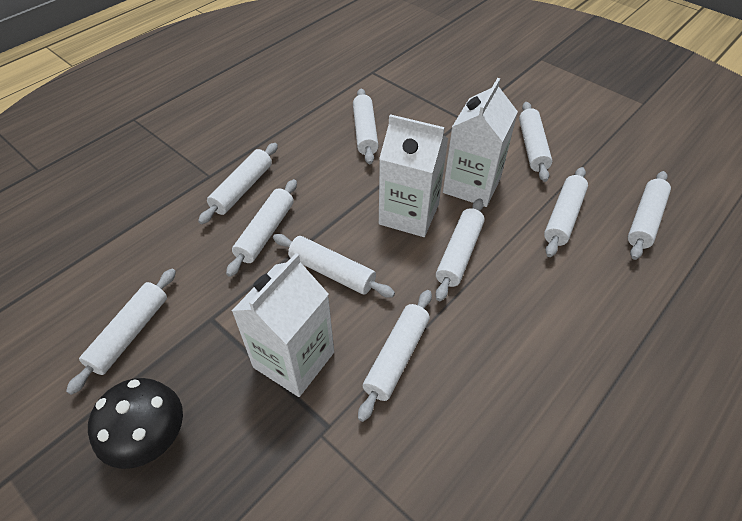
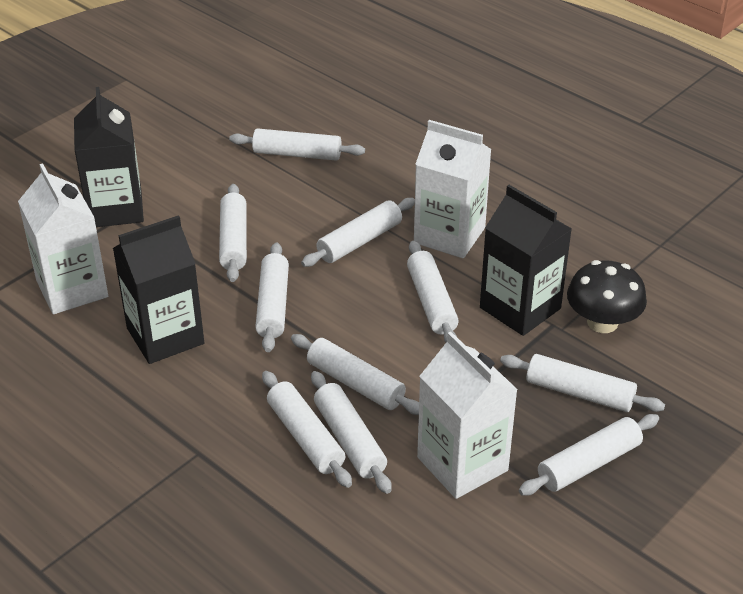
black carton: none = 0 -> [74,87,144,227] [113,215,204,364] [480,185,572,336] = 3

